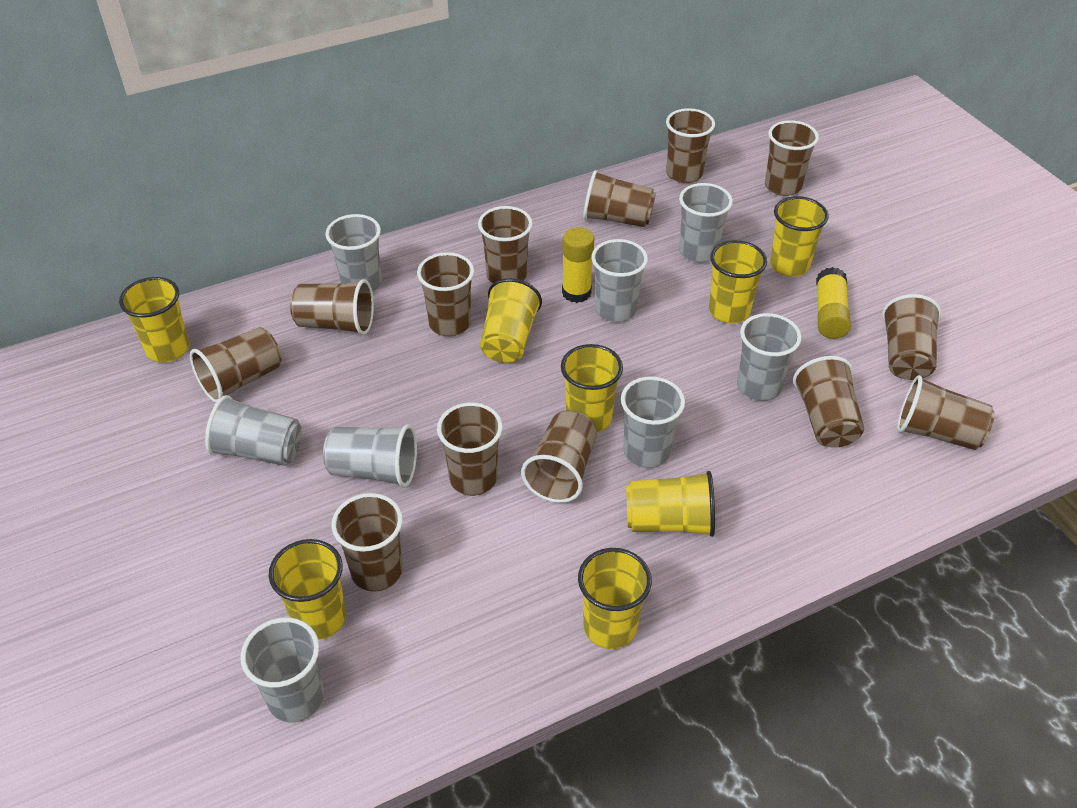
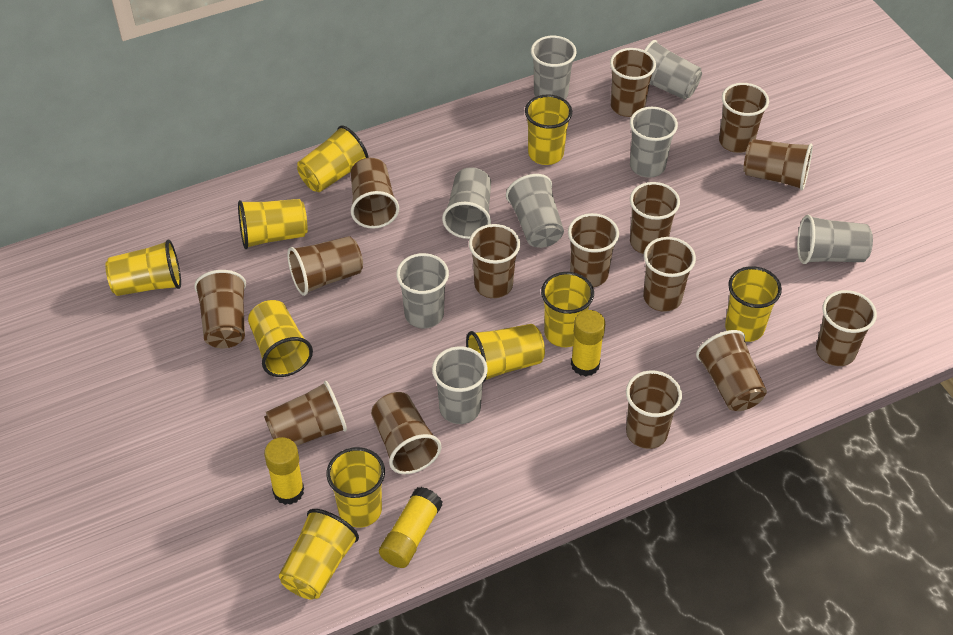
brown cup: [190,327,281,402] [290,279,374,335] [332,493,403,592] [417,252,474,336] [437,403,503,496] [478,206,533,283] [521,410,597,503] [583,170,656,227] [666,108,715,183] [765,120,819,196] [793,356,864,448] [882,294,941,380] [897,375,994,450] = 13 -> [194,270,246,348] [264,381,347,446] [287,236,363,296] [351,158,399,229] [371,392,441,474] [469,224,520,298] [568,213,619,287] [610,48,656,117] [626,370,682,449] [630,182,680,254] [643,237,696,312] [696,330,767,411] [719,83,769,153] [743,139,813,191] [816,290,877,366] = 15
yellow cup: [119,277,189,362] [269,539,346,640] [480,278,542,363] [561,344,623,433] [578,548,652,649] [626,471,715,537] [709,240,767,324] [770,196,829,277] = 8 -> [105,240,181,296] [238,199,308,249] [248,300,313,377] [279,509,359,600] [297,125,369,192] [326,447,385,528] [466,324,545,383] [525,94,572,165] [541,272,594,347] [725,266,782,342] = 10
yellow glue stick: [562,227,594,303] [816,267,851,339] = 2 -> [264,437,304,505] [379,487,442,568] [571,310,605,376] = 3

